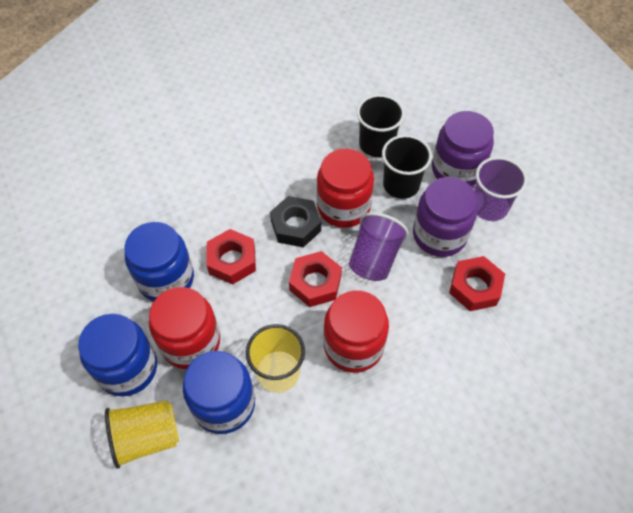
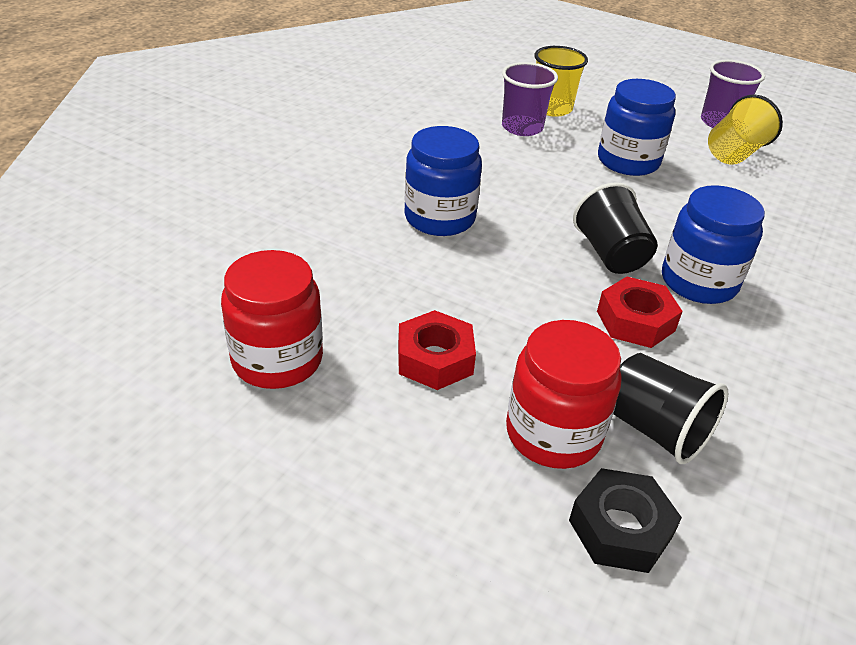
purple jar: [413,177,478,257] [432,111,494,187] = 2 -> none = 0
red jar: [149,287,220,369] [317,149,374,228] [323,290,389,373] = 3 -> [221,250,323,389] [506,320,622,469] = 2
red nut: [207,229,256,284] [289,251,342,307] [449,256,505,311] = 3 -> [398,310,476,390] [597,277,683,348] = 2

